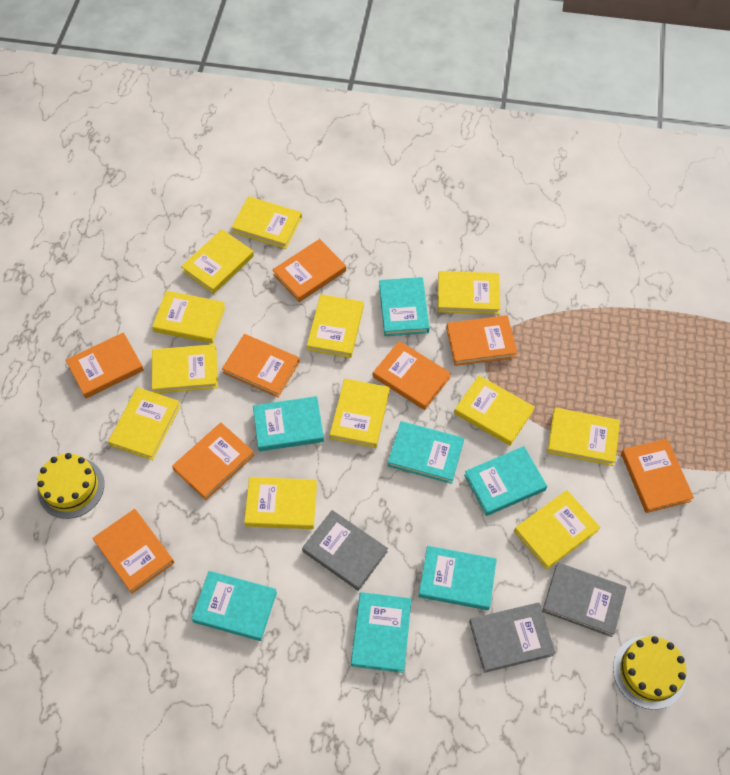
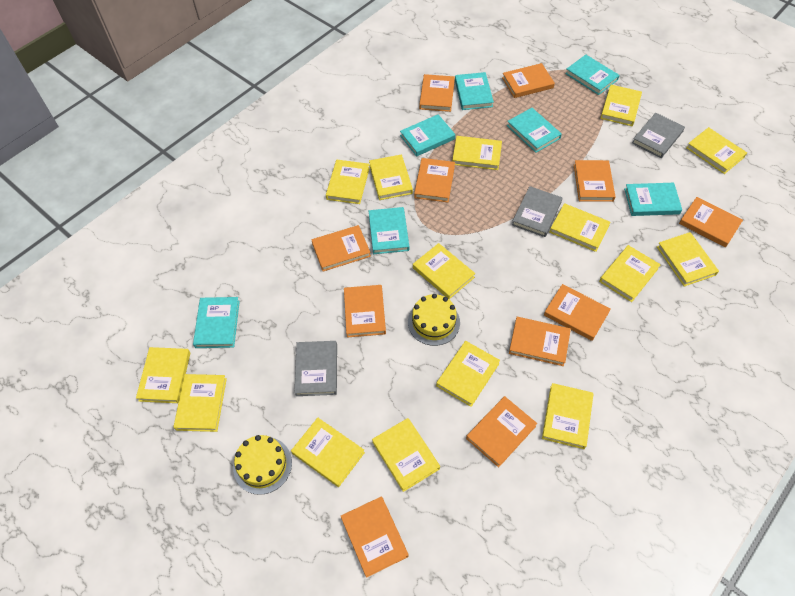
orange book: [66,332,144,398] [92,509,174,594] [172,423,255,500] [222,334,300,398] [272,239,346,302] [373,341,451,410] [446,315,517,366] [621,439,694,513] = 8 -> [312,225,371,271] [341,496,409,578] [344,285,386,338] [414,158,455,202] [419,74,455,112] [466,396,537,468] [502,63,555,98] [509,317,571,366] [544,284,611,341] [574,160,616,202] [679,197,743,248] = 11
yellow book: [108,387,181,460] [152,291,226,343] [152,344,218,393] [181,229,254,294] [231,196,302,249] [244,477,317,529] [307,294,364,358] [330,379,390,448] [438,271,500,314] [454,375,534,446] [514,490,600,570] [547,408,620,466] = 12 -> [136,347,190,403] [173,374,227,432] [291,418,365,487] [326,160,370,204] [369,155,413,200] [372,418,440,492] [413,243,475,299] [436,341,500,407] [452,136,502,170] [542,383,594,449] [549,203,611,252] [599,245,661,302] [600,85,642,126] [657,232,719,287] [686,127,747,174] = 15

